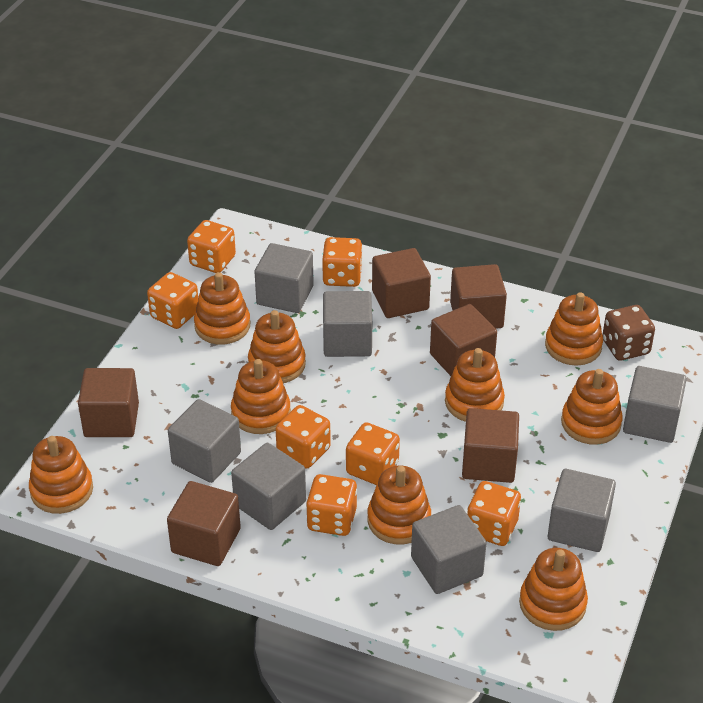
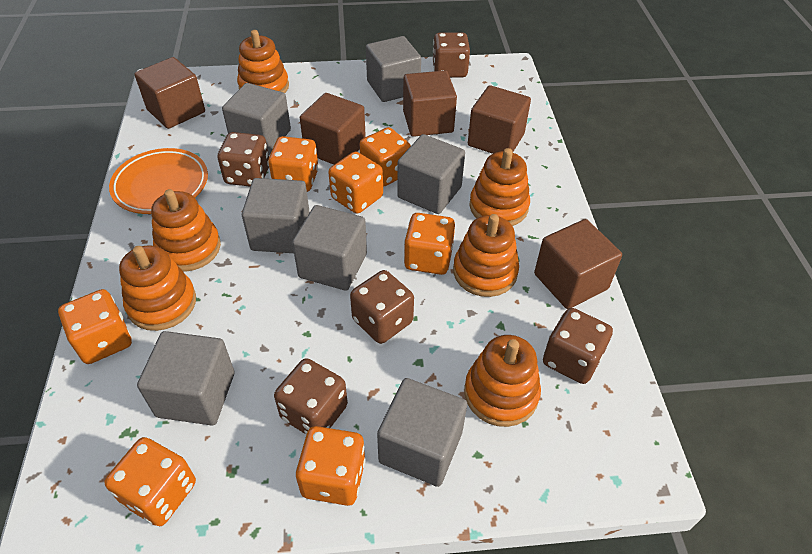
brown cube: [78,368,139,437] [167,481,241,566] [372,248,431,318] [430,304,497,376] [450,264,507,329] [462,408,519,483] = 6 -> [135,57,205,129] [300,93,366,165] [403,70,457,137] [468,85,531,154] [534,219,622,309] = 5
brown dice: [603,305,655,361] = 1 -> [217,132,269,186] [274,358,348,434] [350,270,414,344] [432,32,470,78] [543,308,613,384] = 5
orange plate: none = 0 -> [109,148,208,214] = 1
orange stacking toy: [29,436,93,514] [194,272,250,345] [231,359,291,434] [248,310,306,383] [367,466,431,545] [445,348,505,422] [519,548,588,631] [545,292,603,366] [561,369,623,445] = 9 -> [119,245,196,331] [151,189,221,272] [237,30,289,93] [453,214,519,297] [464,335,541,427] [469,148,530,226] = 6

